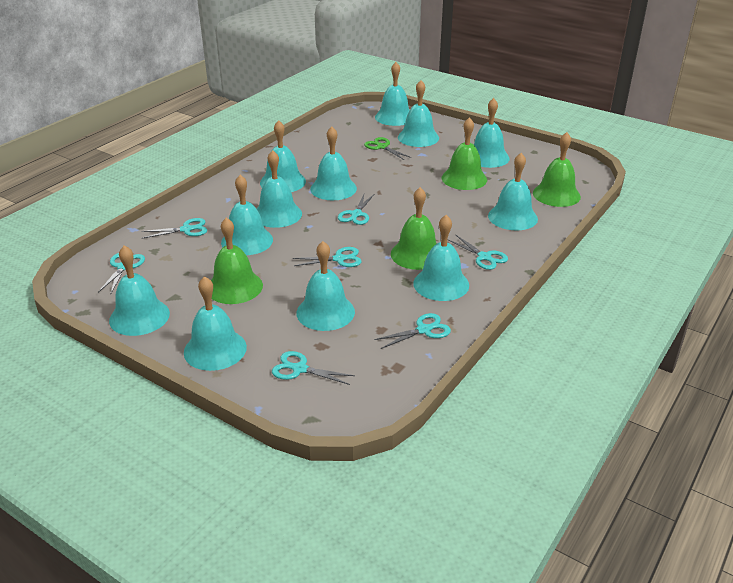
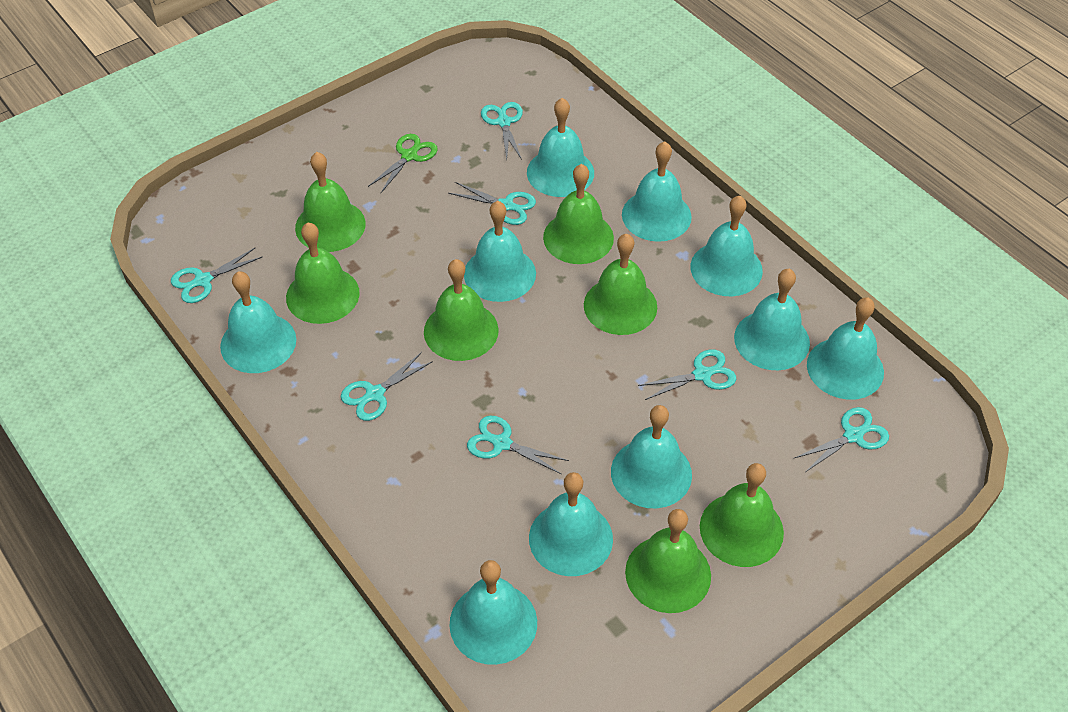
green bell: [211,218,263,304] [391,187,437,270] [442,117,487,190] [533,132,581,207] = 4 -> [286,223,360,324] [295,152,366,252] [424,259,499,361] [543,164,614,264] [584,234,657,335] [625,509,711,613] [700,463,784,567] = 7
turquoise bell: [109,245,170,336] [184,276,247,371] [221,175,273,255] [257,150,302,228] [260,120,306,192] [296,241,355,331] [310,127,357,200] [375,62,410,126] [398,80,439,147] [413,215,469,301] [474,98,510,168] [488,153,538,230] = 12 -> [220,271,296,373] [449,560,537,665] [464,201,536,302] [527,98,594,197] [529,472,613,576] [611,405,692,508] [622,142,692,242] [690,196,763,296] [734,269,810,370] [807,297,884,400] = 10

